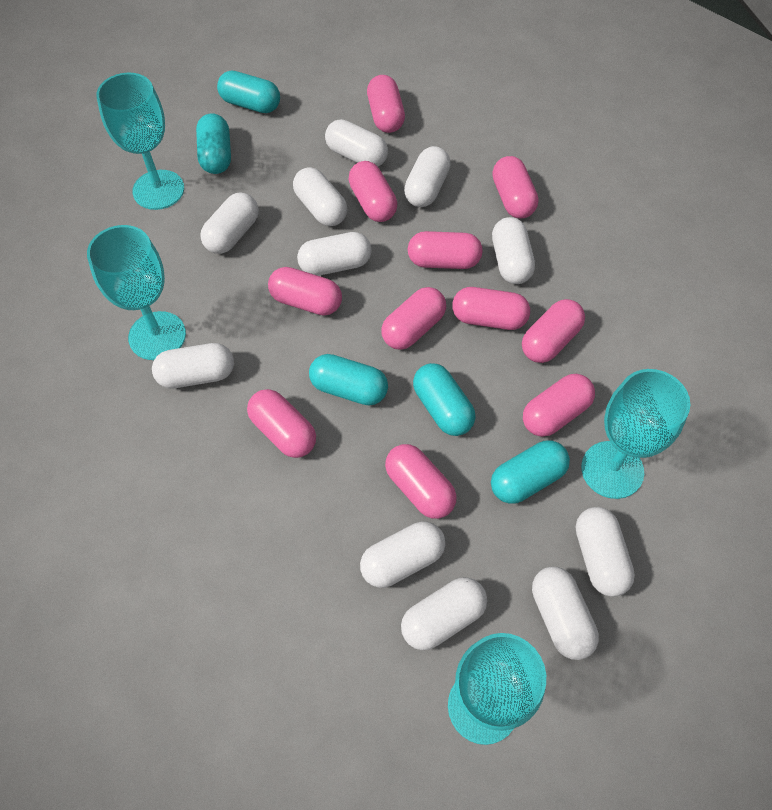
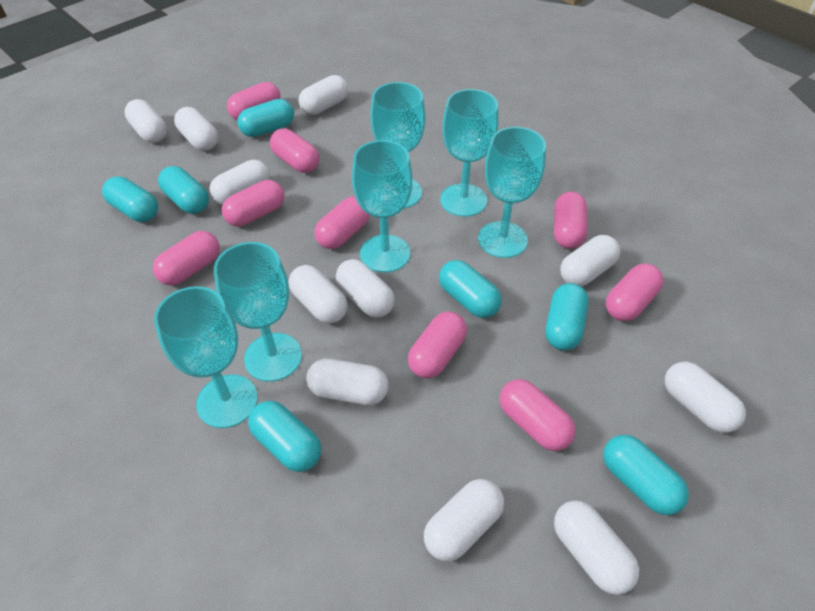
pink capsule: [247,389,316,458] [268,267,342,315] [348,161,397,222] [367,75,405,133] [381,287,446,350] [385,444,457,519] [408,231,483,269] [452,287,530,330] [492,156,538,218] [522,299,585,363] [523,374,595,437] = 11 -> [153,231,220,285] [222,180,284,227] [227,82,281,120] [270,129,319,173] [314,196,370,249] [408,312,467,378] [500,379,576,451] [554,192,588,249] [606,263,663,321] = 9
turquoise capsule: [196,114,231,174] [217,70,280,113] [309,354,388,406] [413,363,476,436] [491,440,570,504] = 5 -> [102,176,158,222] [158,166,209,214] [237,99,294,137] [248,401,321,472] [439,260,502,318] [545,283,589,351] [603,435,689,515] = 7
turquoise goblet: [87,225,186,360] [96,73,184,210] [448,633,546,745] [581,369,690,499] = 4 -> [154,286,258,428] [214,242,302,382] [352,140,412,273] [370,82,425,208] [440,89,499,217] [478,127,546,258] = 6

